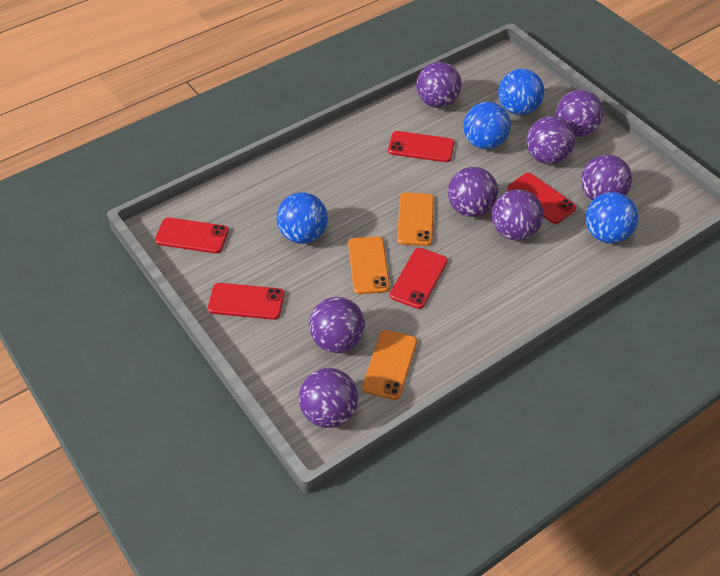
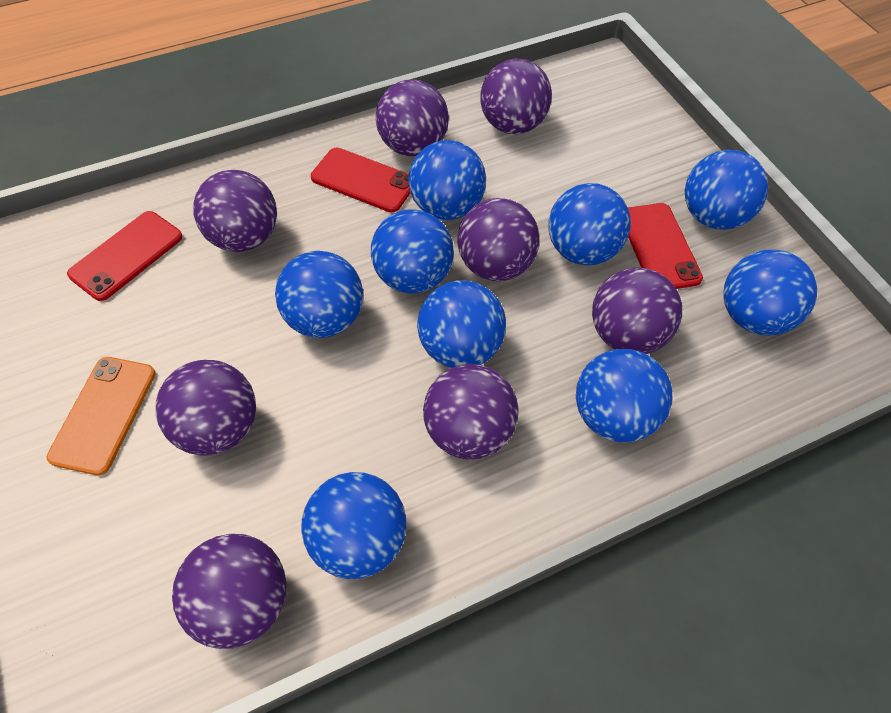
blue ball: [276,192,328,244] [463,102,511,149] [498,69,544,115] [585,192,639,243] = 4 -> [275,251,363,338] [301,472,406,579] [371,209,454,294] [408,140,486,220] [417,280,506,368] [548,183,631,265] [576,349,672,443] [685,150,768,230] [723,249,817,336] = 9
orange phone: [348,236,390,294] [362,330,417,400] [397,192,434,246] = 3 -> [47,357,156,475] = 1
red phone: [155,217,229,253] [208,283,284,320] [388,131,454,162] [390,248,448,309] [508,173,576,224] = 5 -> [67,211,182,301] [311,148,410,213] [628,203,703,289] = 3

